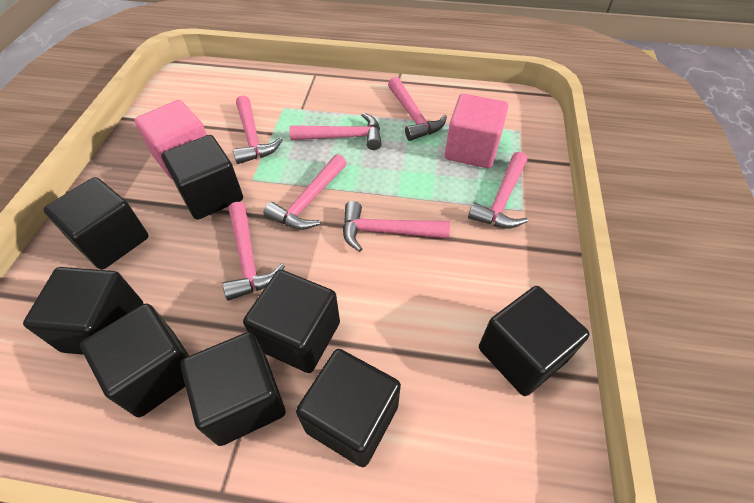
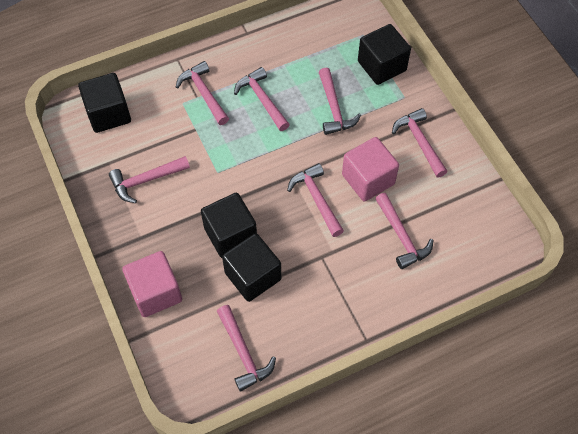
black cube: [23,267,144,355] [43,177,149,270] [80,304,189,417] [161,135,243,220] [181,332,286,446] [243,270,340,373] [296,349,401,467] [479,286,590,396] = 8 -> [78,73,131,133] [201,193,257,258] [222,233,281,302] [358,24,411,85] = 4
pink hammer: [223,202,285,301] [233,95,282,164] [264,154,347,230] [289,113,381,150] [343,201,450,252] [388,77,447,141] [468,152,528,228] = 7 -> [109,156,190,203] [176,61,229,125] [217,305,276,392] [234,67,290,131] [287,163,344,237] [319,68,361,135] [375,193,434,269] [392,108,447,178] = 8

